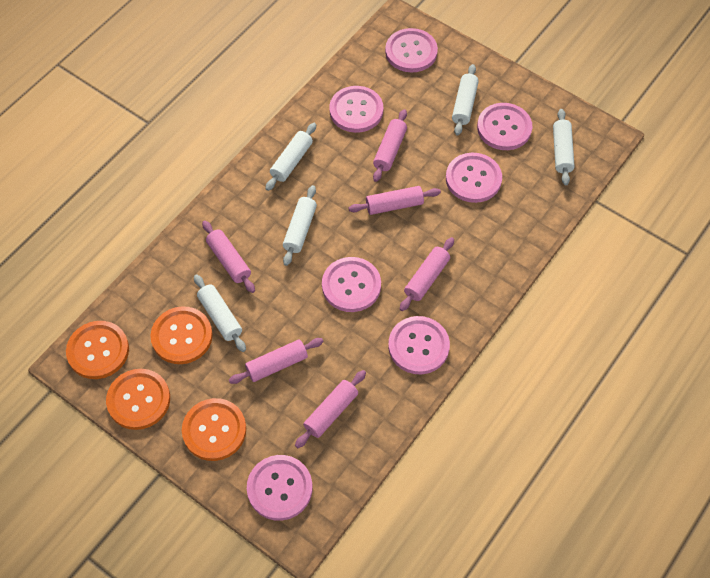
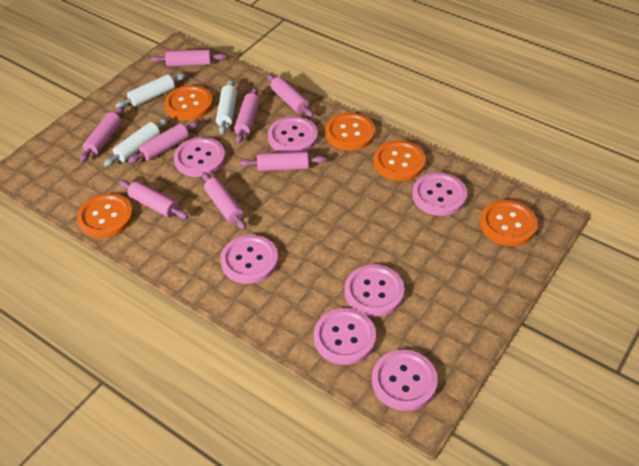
orange button: [66,321,129,379] [106,369,170,430] [150,306,213,364] [182,398,246,461] = 4 -> [77,193,133,238] [164,85,213,121] [325,113,375,151] [374,140,426,181] [480,200,538,246] = 5
pink rolling pin: [202,221,255,293] [229,338,324,384] [295,370,366,448] [348,186,441,215] [373,109,407,182] [400,237,454,311] = 6 -> [80,107,124,162] [119,180,188,219] [128,121,199,164] [151,49,226,66] [202,172,246,230] [234,87,260,143] [240,151,326,171] [267,74,314,117] = 8
white rolling pin: [194,274,246,352] [265,123,316,191] [283,185,317,266] [452,64,479,135] [553,109,575,185] = 5 -> [104,118,168,167] [115,73,185,108] [216,79,237,134] = 3

